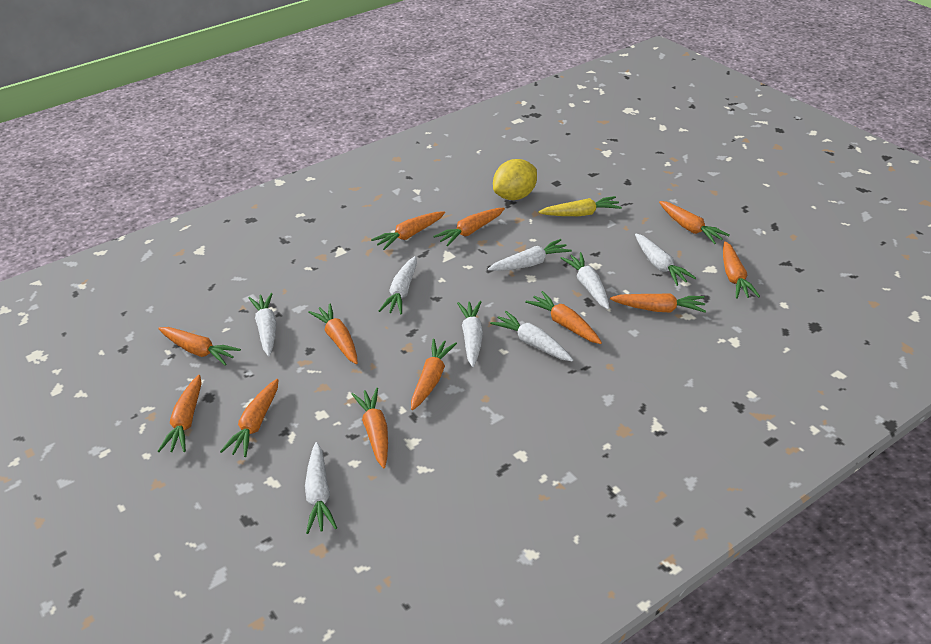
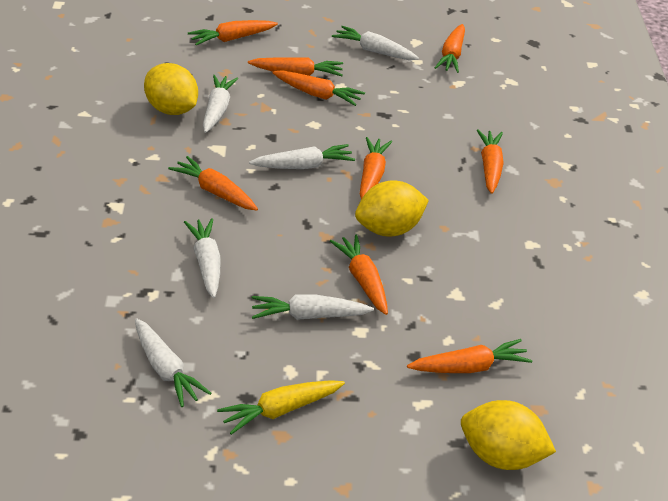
orange carrot: [157,375,201,452] [158,327,241,366] [220,379,279,457] [308,303,358,364] [352,388,388,468] [371,211,445,250] [411,339,457,410] [433,208,505,247] [525,291,602,344] [610,293,706,313] [659,201,729,244] [723,241,760,299] = 12 -> [168,156,258,211] [188,20,278,46] [248,58,343,76] [272,70,365,106] [330,235,388,315] [360,137,392,199] [407,339,532,373] [435,24,465,73] [477,130,504,194] = 9
white carrot: [249,293,276,356] [305,442,337,534] [379,256,417,314] [457,301,483,367] [488,239,572,271] [490,311,573,361] [561,252,609,309] [635,234,696,286] = 8 -> [135,318,211,407] [184,218,221,298] [203,75,238,133] [249,144,355,169] [252,294,374,320] [332,26,419,60] = 6
yellow lemon: [493,159,537,200] = 1 -> [144,63,198,115] [355,180,429,236] [461,400,556,470] = 3

